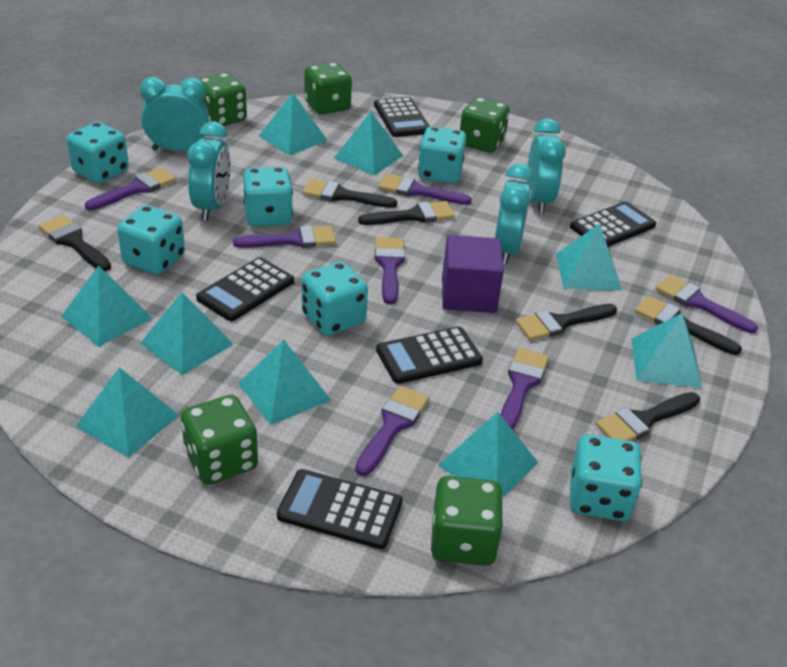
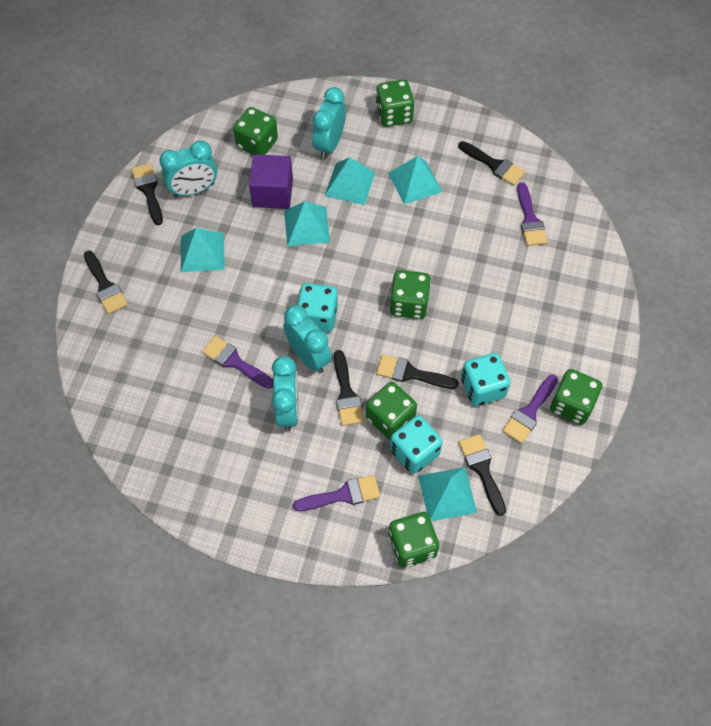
black calculator: [196,257,294,321] [277,469,403,549] [374,97,430,137] [376,327,483,384] [570,201,656,247] = 5 -> none = 0
green dice: [181,395,258,485] [199,73,247,126] [304,62,352,115] [431,476,503,566] [460,97,510,153] = 5 -> [233,107,278,155] [366,382,417,440] [376,79,414,127] [388,512,439,568] [390,270,431,319] [550,369,602,425] = 6
purple brush: [85,167,176,210] [233,225,336,248] [355,386,429,476] [375,237,405,304] [378,174,472,205] [501,348,549,430] [655,275,758,333] = 7 -> [202,336,273,389] [293,475,380,511] [502,375,558,444] [517,182,548,246] = 4
turquoise dice: [67,122,129,184] [117,205,185,275] [243,167,293,227] [302,261,368,336] [418,126,466,183] [570,434,642,521] = 6 -> [297,283,338,332] [390,415,443,474] [461,353,511,406] = 3
turquoise pyramid: [61,265,152,347] [76,367,179,458] [140,292,233,375] [238,340,331,425] [259,93,328,156] [334,112,403,175] [438,412,538,498] [556,224,622,291] [631,313,702,388] = 9 -> [181,228,225,272] [284,201,330,246] [324,158,375,205] [388,156,442,204] [418,467,477,521] = 5

